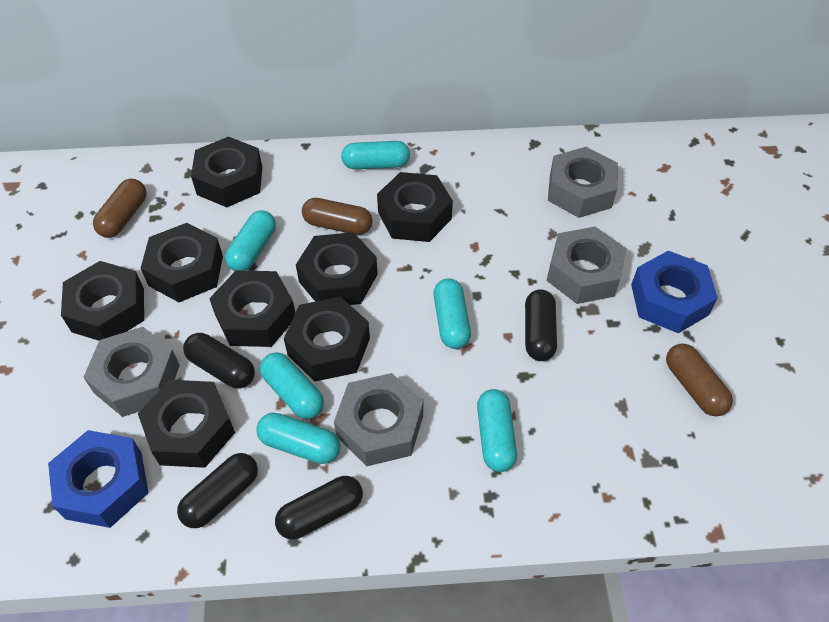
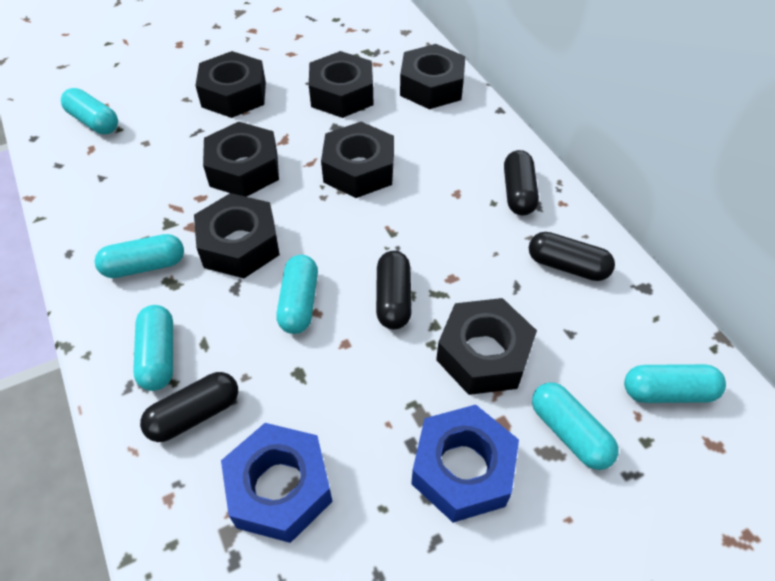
black nut: [61,261,144,341] [138,380,235,468] [141,223,223,302] [191,137,262,207] [209,270,295,347] [284,297,370,382] [296,232,378,305] [377,172,453,242] = 8 -> [194,193,280,278] [195,51,266,118] [203,122,279,197] [309,51,374,118] [321,122,394,198] [400,44,465,109] [436,298,537,395] = 7
brown capsule: [93,179,146,238] [302,198,373,235] [666,344,733,416] = 3 -> none = 0
grey nut: [83,327,180,417] [334,373,423,466] [547,227,626,304] [548,147,618,218] = 4 -> none = 0

